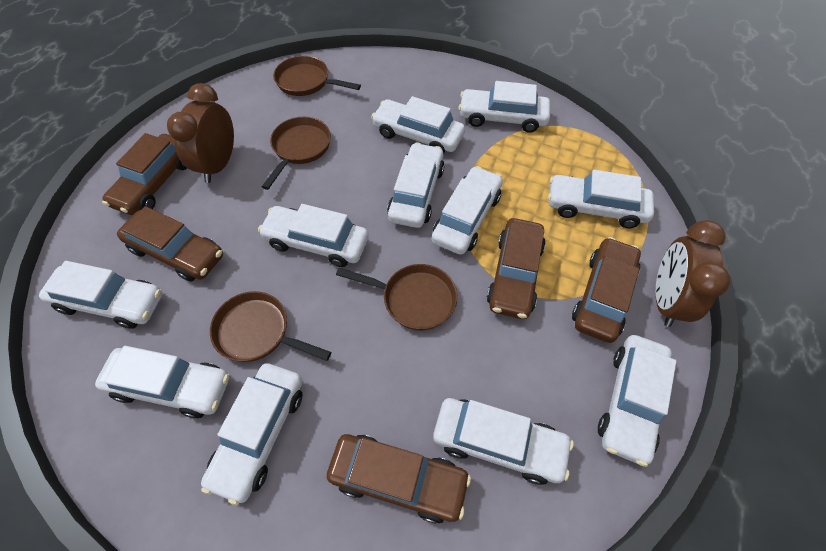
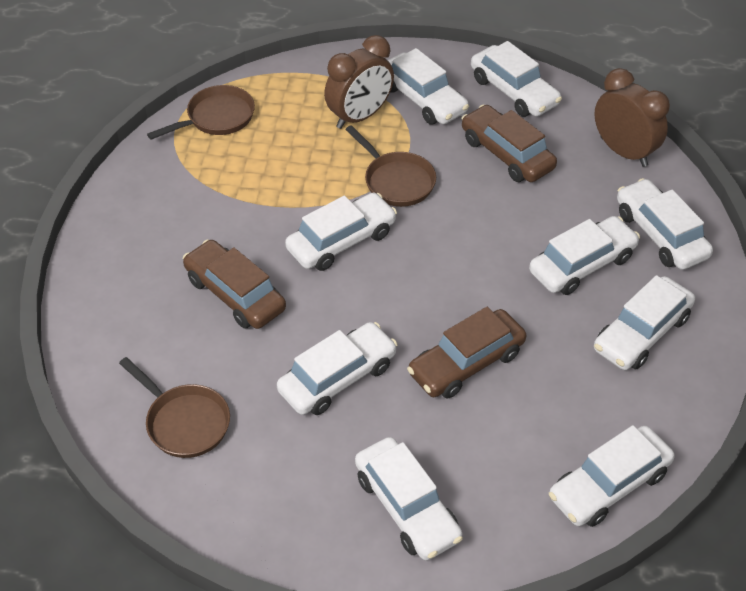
brown car: [102,133,187,215] [117,206,223,282] [327,434,471,524] [487,218,546,319] [572,237,641,343] = 5 -> [183,239,286,329] [407,307,526,399] [461,105,557,182] = 3
brown pan: [210,291,331,362] [262,117,331,190] [273,56,361,96] [336,264,458,330] = 4 -> [119,357,230,458] [147,85,255,139] [345,125,436,207] = 3
white car: [39,261,162,329] [95,346,229,418] [201,363,302,505] [258,204,369,267] [371,96,465,154] [387,142,445,228] [432,166,503,255] [433,398,574,485] [458,81,550,133] [548,170,654,228] [598,335,676,467] = 11 -> [277,322,398,415] [285,193,397,271] [355,437,463,561] [388,48,469,125] [471,41,562,117] [529,216,640,295] [549,425,675,527] [594,275,695,370] [617,178,713,270] = 9

